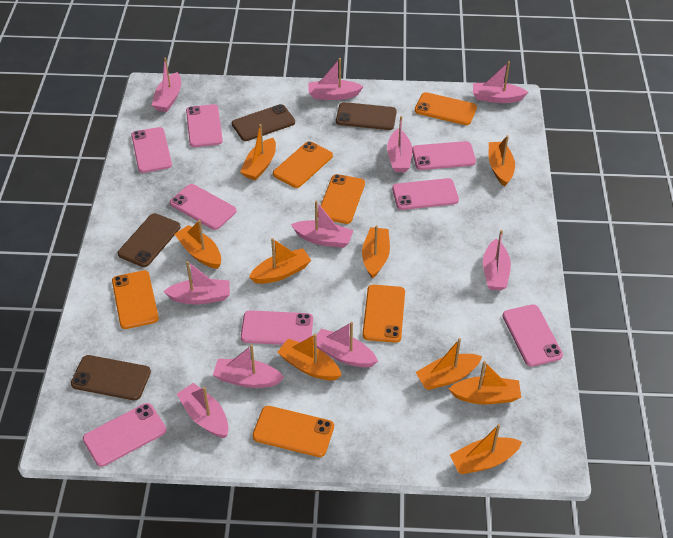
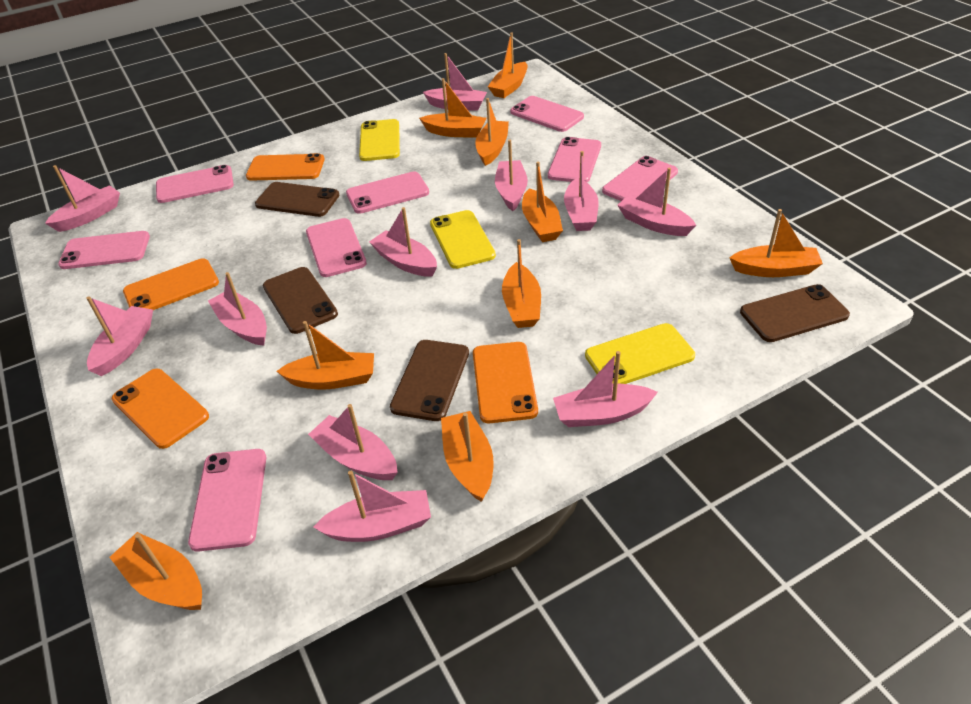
orange phone: [112,270,159,329] [252,406,334,457] [273,141,333,188] [320,174,365,224] [362,285,405,343] [415,92,477,125] = 6 -> [112,369,209,449] [123,258,219,310] [246,153,325,181] [473,342,538,423] = 4
pink boat: [152,58,181,112] [163,261,230,304] [177,383,228,438] [213,345,284,388] [291,201,354,248] [308,58,364,100] [316,322,378,368] [387,116,412,172] [473,61,528,103] [483,230,511,290] = 10 -> [45,165,120,232] [86,296,153,376] [208,272,267,346] [308,404,398,480] [313,471,431,542] [369,207,437,277] [423,53,487,111] [495,140,528,211] [553,351,658,427] [564,151,599,231] [617,168,696,236] = 11
yellow phone: none = 0 -> [359,119,400,161] [430,210,496,269] [585,323,695,384] = 3

